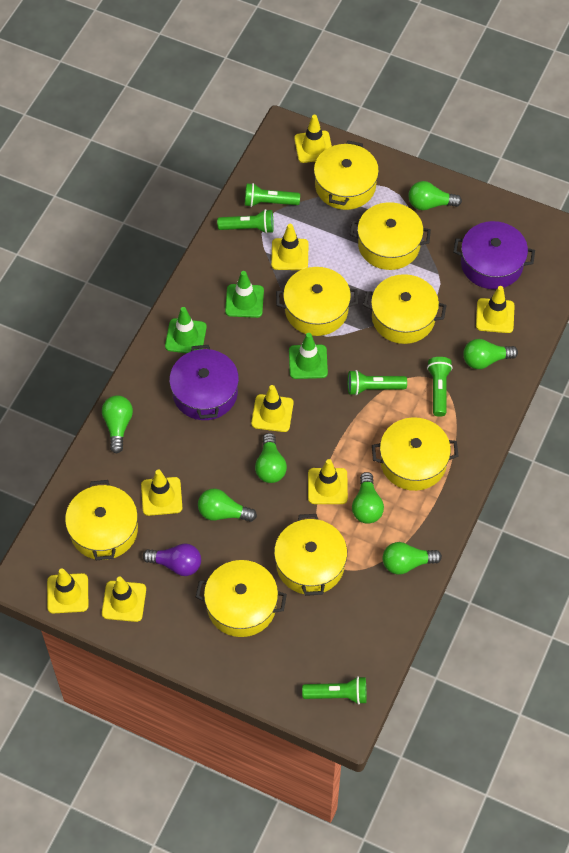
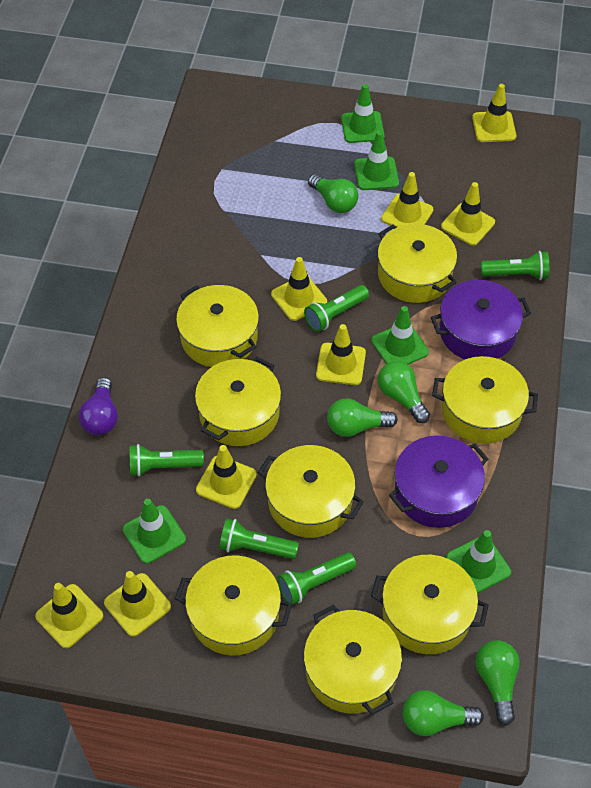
green light bulb: [102,395,133,454] [198,489,257,522] [255,433,287,483] [352,472,384,524] [383,542,442,575] [408,181,462,210] [463,339,518,369] = 7 -> [308,174,359,213] [327,399,398,437] [378,361,430,423] [402,690,484,736] [475,640,520,725] = 5
green traffic cone: [165,307,207,353] [225,271,264,318] [289,333,328,379] = 3 -> [123,499,186,564] [341,84,384,143] [354,131,399,190] [371,306,429,365] [446,530,511,594] = 5

